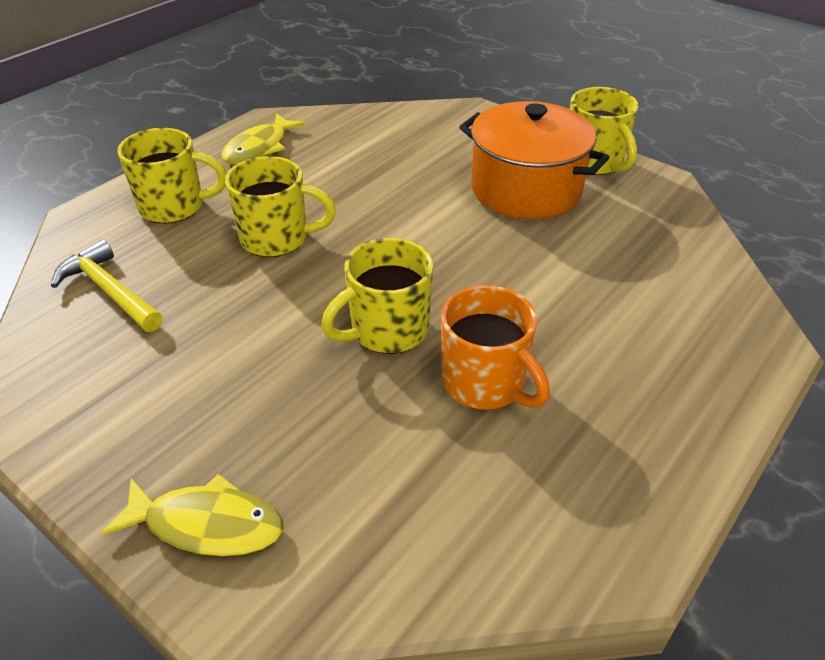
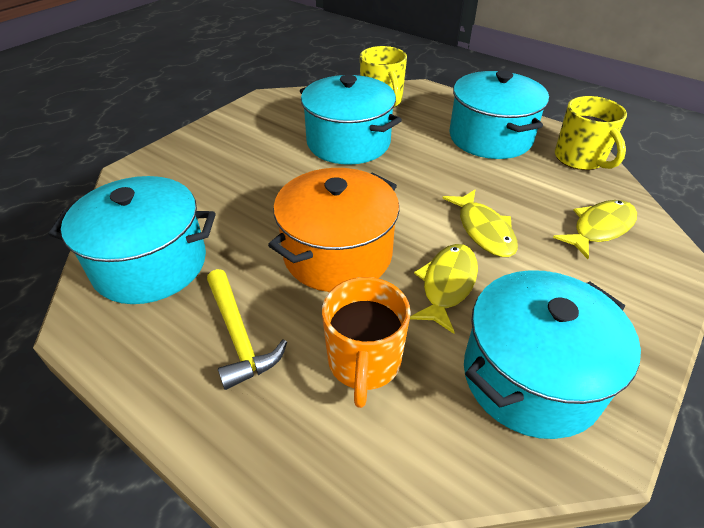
turquoise pot: none = 0 -> [49,176,216,304] [300,75,402,165] [450,70,549,159] [464,270,641,439] = 4
yellow fish: [101,474,283,556] [221,113,306,164] = 2 -> [410,244,478,334] [442,190,518,257] [553,200,637,259] = 3
yellow mug: [117,128,227,223] [225,156,336,257] [321,238,433,354] [570,87,638,175] = 4 -> [360,46,407,108] [555,96,627,170] = 2

